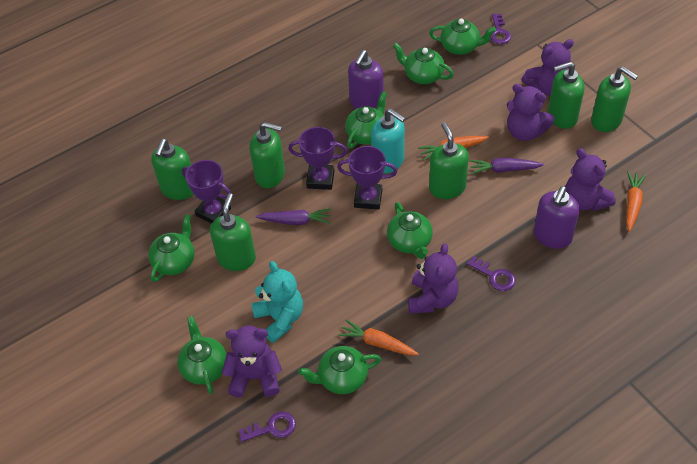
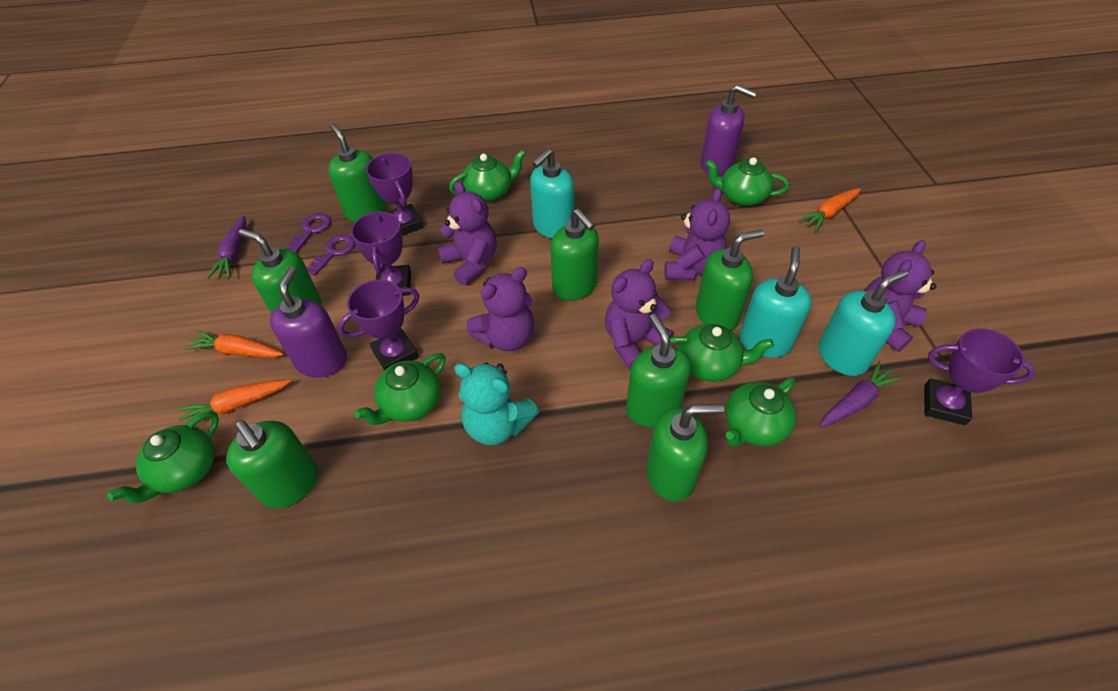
green soap dispenser: [151,139,193,200] [210,193,256,271] [250,122,285,188] [429,122,469,199] [548,62,584,129] [591,66,638,132] = 6 -> [226,420,318,508] [239,229,322,314] [328,123,387,222] [550,209,599,301] [626,314,691,427] [646,404,725,501] [696,229,764,330] = 7
green teapot: [148,214,195,282] [177,316,227,394] [298,346,381,394] [345,91,387,148] [387,202,433,259] [393,43,454,84] [429,19,496,55] = 7 -> [107,411,219,503] [354,353,446,425] [449,150,526,202] [670,324,773,382] [705,157,789,206] [726,377,796,447] = 6
purple key: [239,411,296,442] [467,256,515,291] [491,14,511,44] = 3 -> [286,213,331,253] [306,235,355,276] = 2
purple trophy: [182,160,231,224] [288,127,347,190] [337,146,397,210] = 3 -> [338,279,420,371] [351,210,411,296] [366,153,423,235] [924,328,1035,425] = 4
turquoise soap dispenser: [371,108,405,174] = 1 -> [530,148,574,238] [740,246,812,358] [818,269,908,376] = 3

